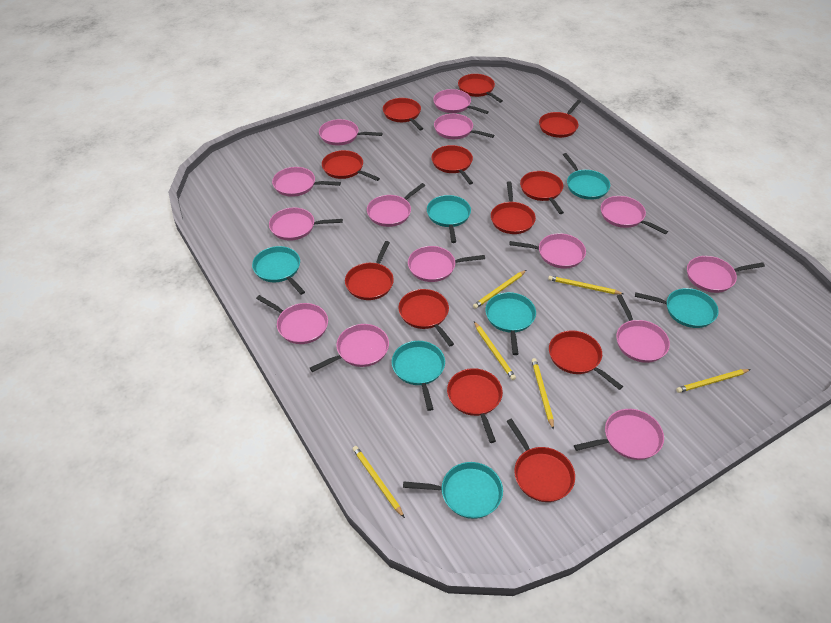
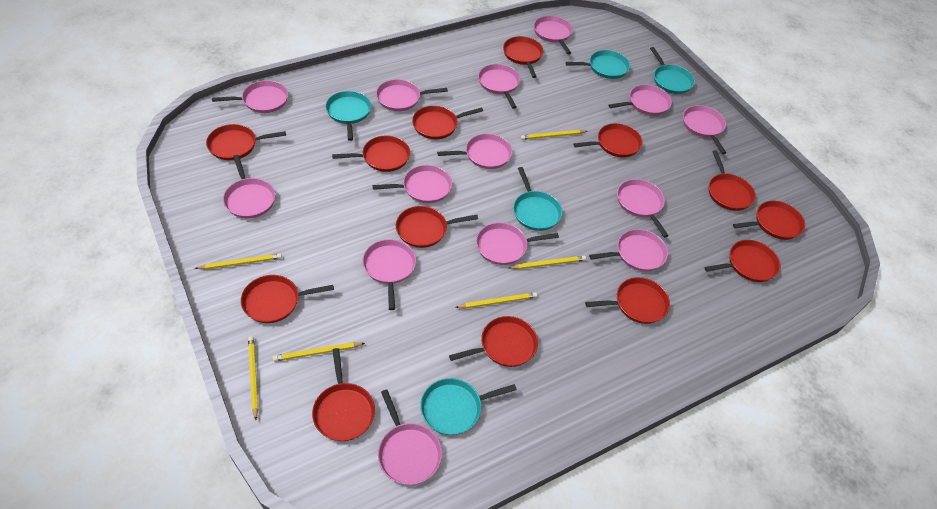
red pan: [322,150,380,181] [345,241,394,300] [383,98,423,130] [399,289,454,346] [432,145,473,185] [447,368,503,443] [458,74,503,103] [491,181,536,234] [506,419,575,502] [520,171,564,214] [539,100,581,138] [549,331,623,390] = 12 -> [206,124,286,160] [241,275,334,323] [312,348,375,441] [332,135,410,172] [396,206,478,248] [412,106,483,139] [449,316,538,367] [503,36,544,78] [573,123,643,157] [585,277,670,324] [704,240,781,282] [709,150,756,211] [733,201,805,240] = 13
turquoise pan: [252,246,305,295] [392,341,445,411] [403,462,503,519] [427,195,471,243] [485,292,536,355] [563,153,610,200] [635,288,719,328] = 7 -> [325,91,371,141] [420,378,517,435] [513,167,562,231] [566,50,630,79] [650,47,695,94] = 5

